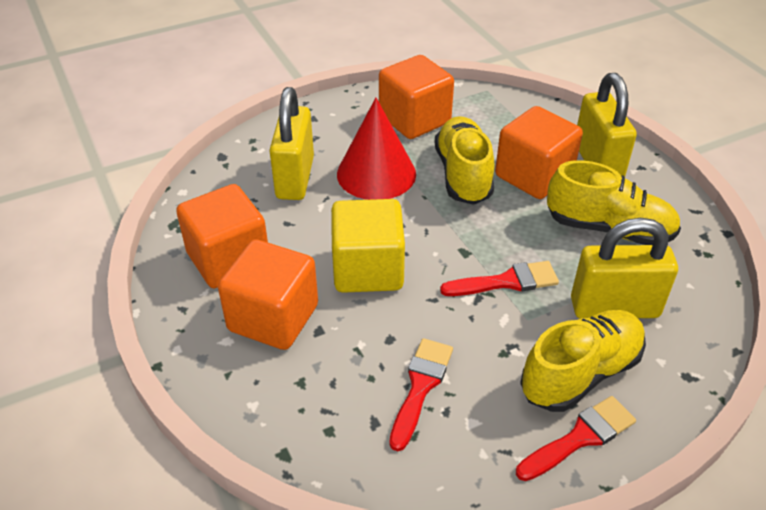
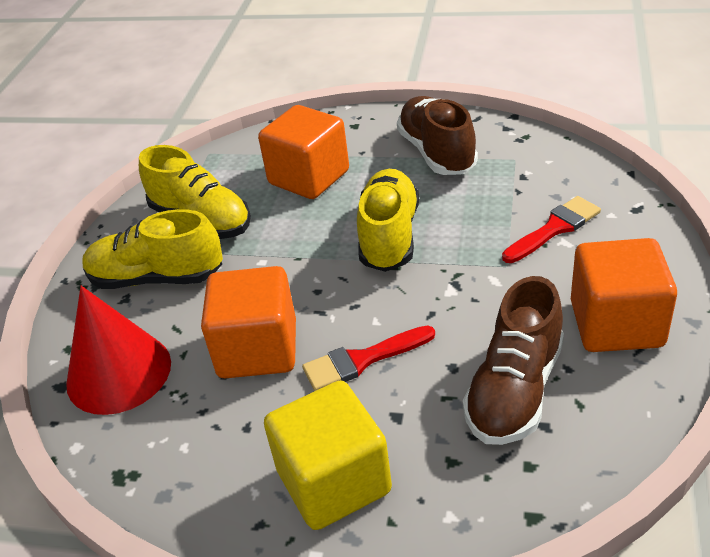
brown shoe: none = 0 -> [397,96,478,175] [463,276,564,445] = 2
orange cube: [176,184,268,288] [218,239,318,350] [379,55,454,139] [495,106,583,199] = 4 -> [201,266,296,378] [258,105,349,199] [571,238,677,352] = 3
red brush: [389,338,453,451] [440,261,559,296] [516,396,636,481] = 3 -> [302,325,435,391] [502,196,601,263] = 2
yellow padlock: [269,87,314,200] [571,218,678,319] [577,73,637,177] = 3 -> none = 0

